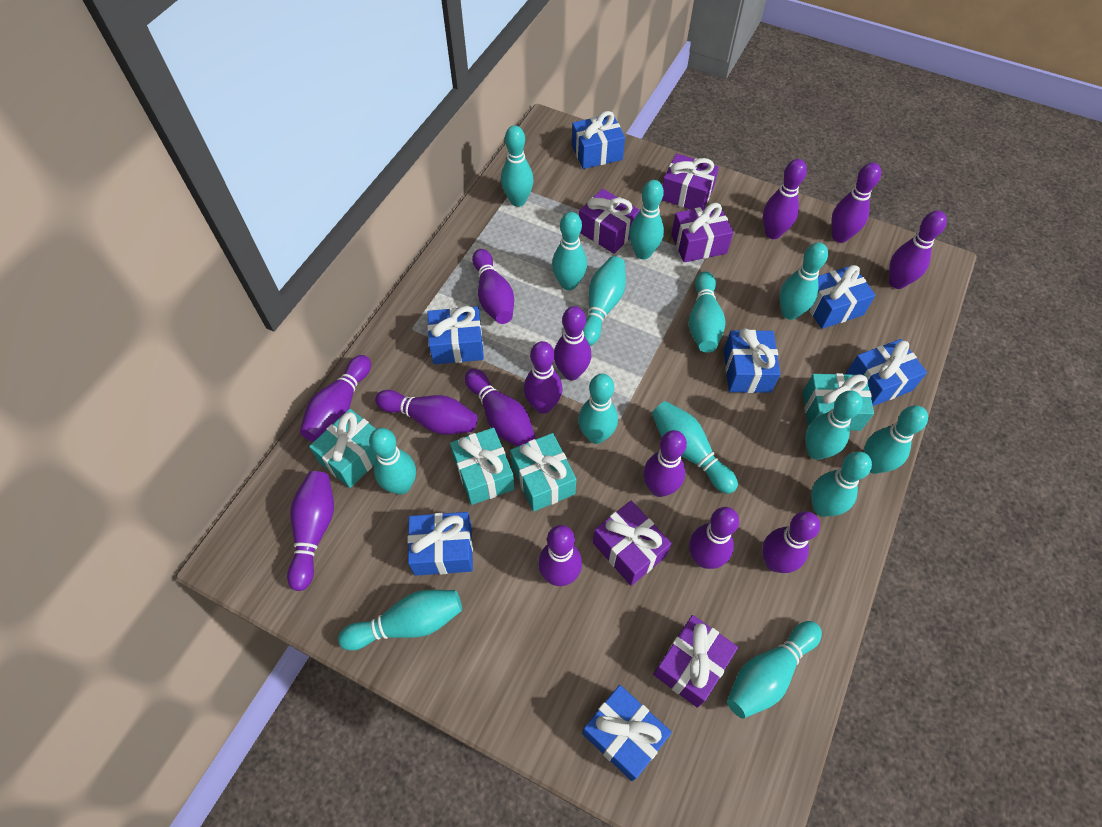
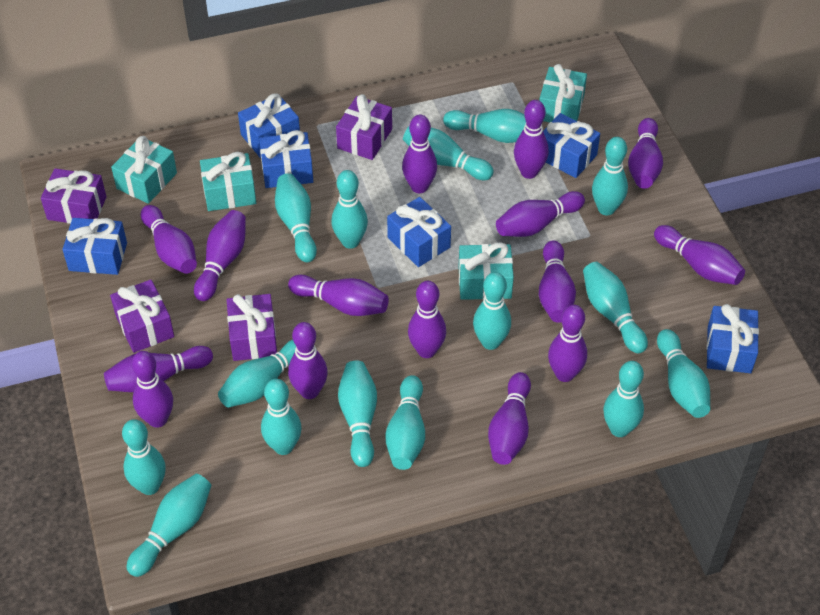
blue gift: [407,512,473,576] [427,306,484,364] [572,111,625,169] [582,685,672,781] [724,328,781,393] [809,265,876,329] [846,339,927,406] = 7 -> [62,218,127,275] [238,94,300,158] [259,130,313,188] [387,197,451,267] [543,113,600,178] [707,304,759,373] = 6
purple bowling pin: [287,471,334,591] [300,355,371,442] [375,390,477,435] [465,369,535,447] [472,249,514,324] [524,341,562,414] [538,525,582,586] [554,306,591,380] [643,430,687,497] [689,507,739,569] [762,511,820,573] [763,159,807,239] [831,163,881,243] [889,210,947,289] = 14 -> [104,346,213,392] [131,351,173,428] [141,205,197,274] [194,210,246,301] [288,275,389,316] [288,322,328,399] [402,115,437,193] [408,281,446,358] [488,372,531,465] [496,191,585,237] [514,100,549,179] [539,240,576,323] [548,305,587,382] [628,118,663,189] [654,225,745,285] = 15
purple gift: [579,189,640,254] [593,500,672,586] [653,615,738,708] [662,154,719,210] [671,203,733,262] = 5 -> [41,168,107,224] [110,280,174,353] [227,294,277,361] [336,94,392,160] = 4
turquoise bowling pin: [338,590,462,651] [369,428,416,495] [501,125,534,207] [552,212,587,290] [578,374,618,444] [583,256,626,346] [629,180,664,259] [652,401,738,494] [689,271,726,353] [727,621,822,719] [780,242,828,320] [805,390,863,460] [811,451,872,517] [864,405,928,474] = 14 -> [122,419,166,495] [127,474,211,577] [218,340,296,407] [261,379,302,455] [275,173,317,262] [331,170,368,249] [338,361,377,467] [385,375,425,470] [403,127,494,180] [443,109,526,143] [473,272,511,350] [583,262,648,354] [592,137,628,215] [603,361,644,437] [657,329,710,418] = 15

